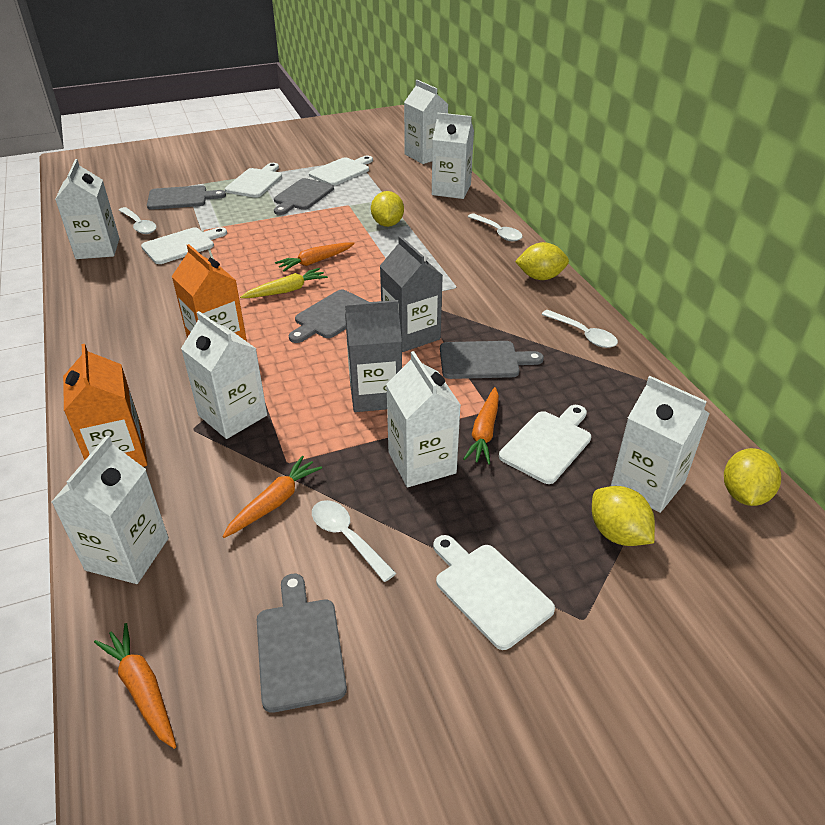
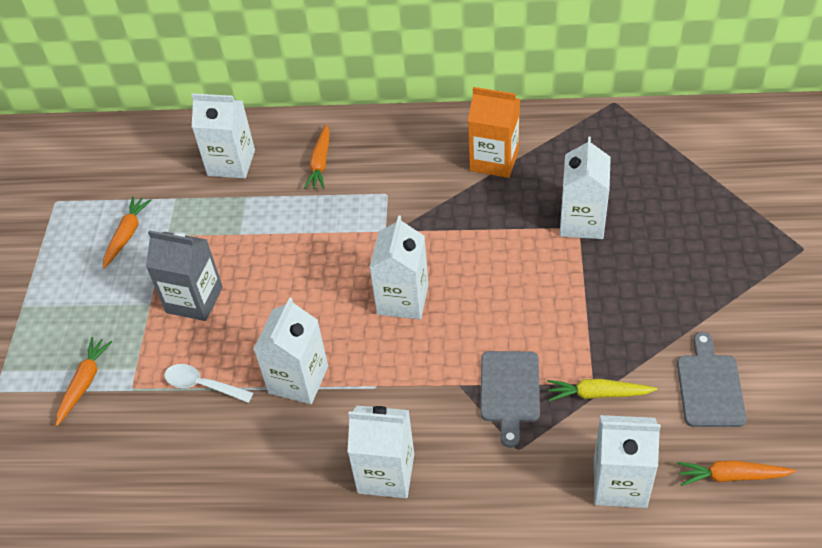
grey carton: [345,300,402,412] [380,236,443,352] = 2 -> [146,230,223,321] = 1
grey cutting board: [147,185,226,210] [257,574,347,713] [274,178,334,215] [289,290,369,343] [440,341,544,379] = 5 -> [481,351,540,448] [677,332,747,427] = 2
orange carton: [63,344,147,467] [172,244,247,341] = 2 -> [468,87,520,178] = 1
white carton: [52,435,169,584] [55,159,119,259] [181,311,267,439] [386,351,461,487] [404,80,449,164] [432,113,474,199] [611,376,710,513] = 7 -> [192,93,255,178] [254,297,328,404] [347,406,414,498] [369,215,429,319] [560,137,611,239] [594,415,661,508] = 6
white cutting board: [141,227,227,264] [225,163,282,198] [309,156,373,186] [433,535,555,650] [499,405,591,484] = 5 -> none = 0
white spoon: [118,207,156,234] [312,500,396,582] [468,213,523,241] [541,310,618,348] = 4 -> [164,364,253,403] = 1
yellow lemon: [371,191,404,227] [515,242,569,280] [592,486,655,546] [724,448,781,506] = 4 -> none = 0

